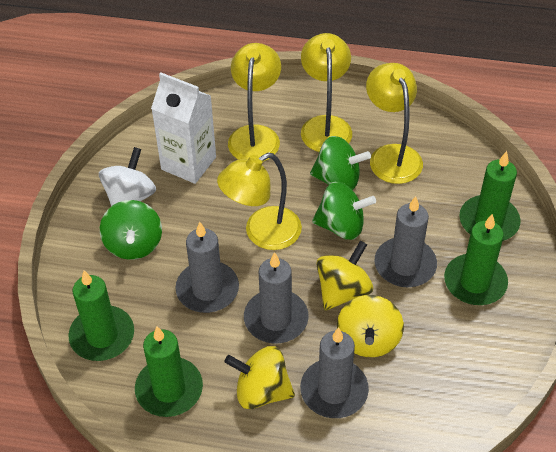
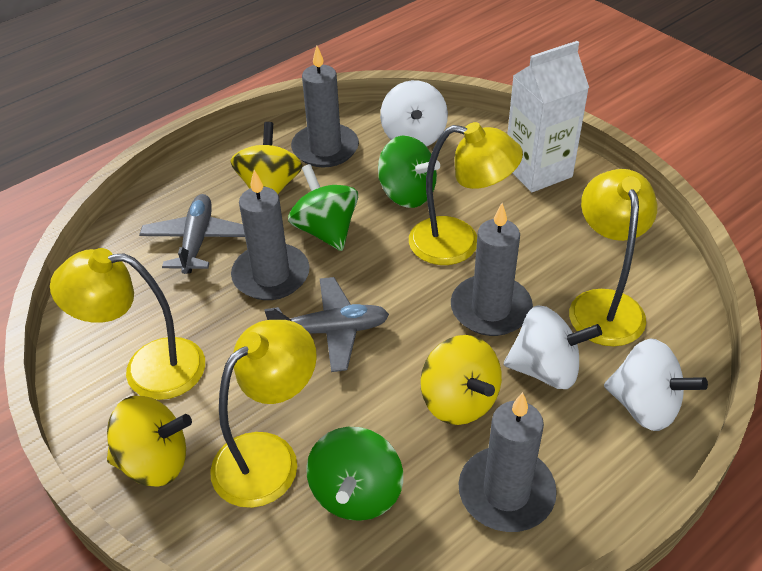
green candle: [68,270,134,361] [135,326,203,417] [444,214,508,305] [459,151,521,241] = 4 -> none = 0
grey plane: none = 0 -> [139,194,245,274] [264,277,389,372] = 2
white spinning top: [99,147,156,206] = 1 -> [380,80,448,147] [504,305,602,389] [604,338,708,431] = 3

